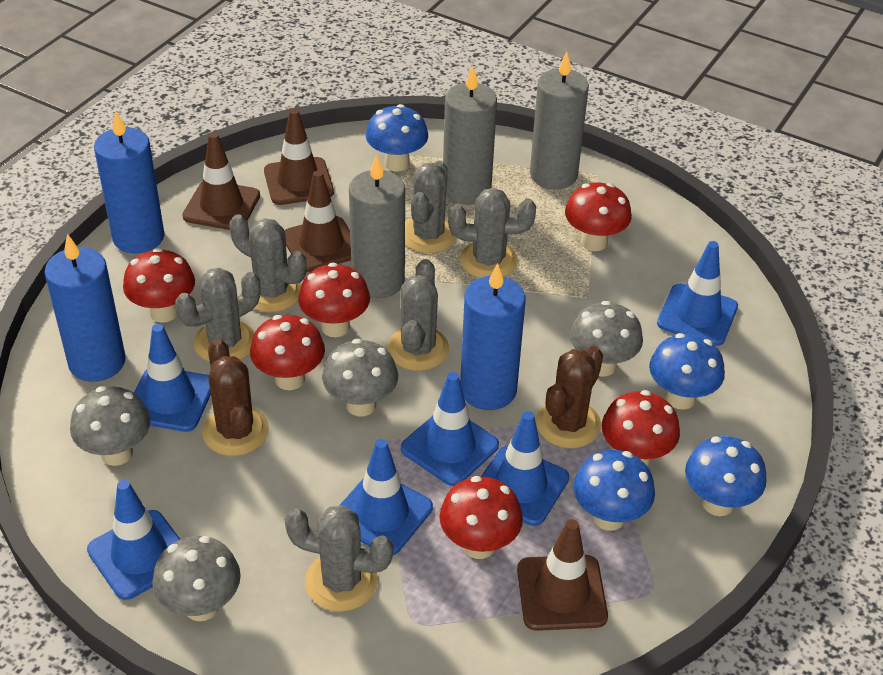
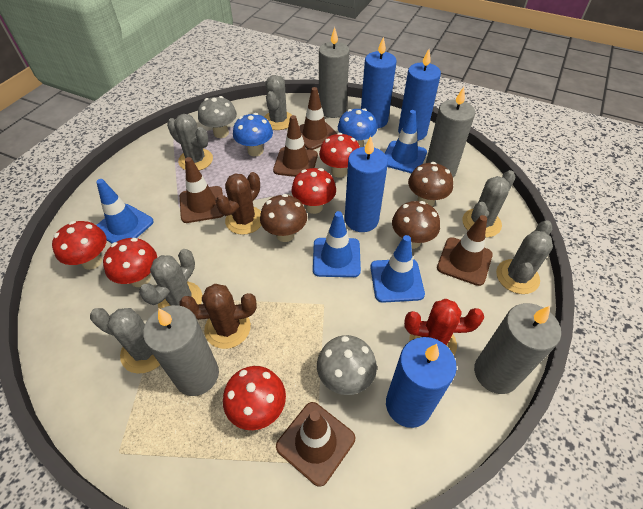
blue candle: [44,234,126,382] [94,111,164,254] [460,263,525,410] = 3 -> [345,136,388,232] [361,37,397,128] [386,337,457,428] [398,49,441,141] = 4
blue mushroom: [366,104,428,172] [573,450,655,531] [649,333,725,410] [685,436,766,516] = 4 -> [233,113,273,156] [338,108,377,147] = 2
blue traffic cone: [87,480,180,600] [134,324,211,432] [339,439,433,555] [401,372,499,486] [481,411,569,526] [657,241,738,346] = 6 -> [96,179,154,243] [313,211,361,277] [370,235,425,303] [385,110,427,173] = 4
brown mushroom: none = 0 -> [260,194,307,242] [392,201,440,249] [408,162,453,207] = 3
brown traffic cone: [182,132,260,230] [264,109,334,205] [284,171,351,272] [517,519,608,631] = 4 -> [180,157,224,223] [273,115,318,177] [276,402,355,487] [299,87,337,150] [437,215,493,286] = 5
grey candle: [349,154,405,298] [443,66,497,205] [530,52,589,189] = 3 -> [143,305,219,396] [319,27,349,118] [426,87,475,178] [474,303,561,394] = 4
grey mushroom: [70,386,151,466] [152,536,241,622] [322,339,398,417] [570,301,643,377] = 4 -> [198,96,237,138] [317,335,377,395] = 2
red cactus: none = 0 -> [404,299,484,355] = 1
red mushroom: [123,248,195,323] [250,315,325,390] [298,263,370,337] [439,476,523,559] [565,183,632,251] [602,390,680,466] = 6 -> [52,221,107,270] [103,238,157,287] [223,366,286,430] [291,168,336,214] [319,133,360,178] = 5

